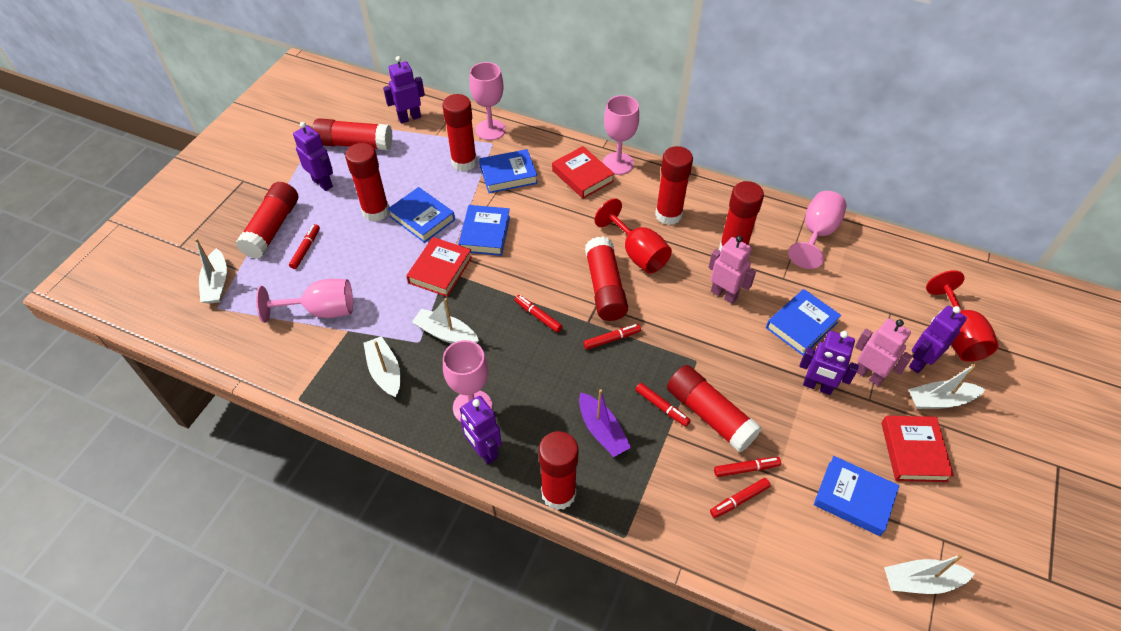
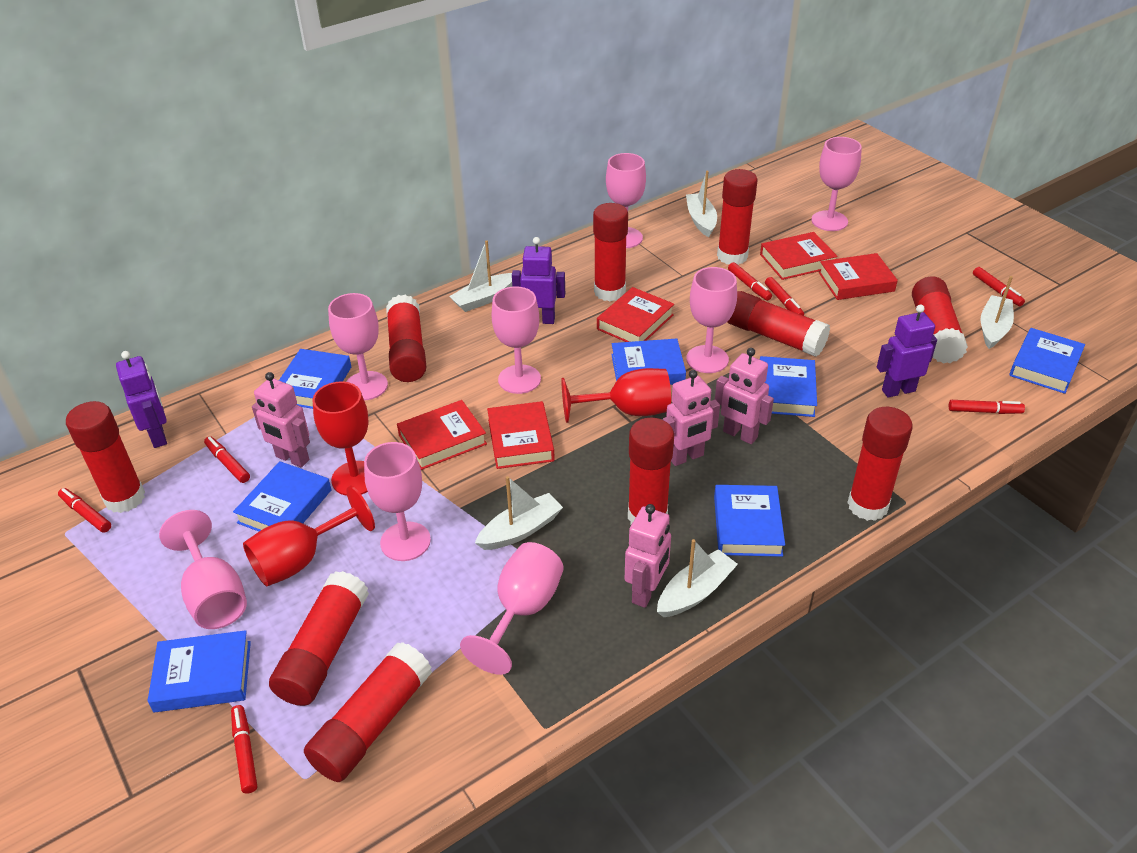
blue book: [388,187,455,243] [458,205,510,256] [479,149,538,193] [766,289,841,355] [814,456,899,536] = 5 -> [148,630,251,712] [233,461,331,532] [279,349,351,409] [611,338,686,385] [714,485,785,557] [760,356,817,417] [1009,328,1085,394] = 7
pink goblet: [256,279,353,323] [443,340,492,422] [469,62,506,140] [603,95,639,175] [788,191,846,269] = 5 -> [159,510,247,629] [328,293,388,400] [364,442,431,561] [460,542,564,675] [492,286,541,394] [606,153,646,248] [686,267,737,373] [811,137,862,231] = 8
pink robot: [708,236,756,304] [855,319,913,386] = 2 -> [252,372,310,468] [625,504,671,608] [663,370,720,466] [715,348,774,444] = 4
purple boat: [579,389,631,457] = 1 -> none = 0
purple robot: [293,122,333,191] [383,56,425,124] [460,396,502,464] [799,331,859,395] [909,306,967,373] = 5 -> [116,351,167,448] [512,237,565,324] [877,305,937,398] = 3
red book: [406,237,472,297] [552,146,615,199] [881,416,954,482] = 3 -> [397,400,487,470] [487,401,555,469] [597,287,674,342] [760,232,838,280] [818,253,898,300] = 5
red glue stick: [236,182,298,259] [312,118,393,150] [345,143,390,222] [442,94,477,171] [539,431,579,510] [585,236,628,321] [655,146,693,225] [667,365,762,453] [719,181,764,251] = 9 -> [66,401,145,513] [269,571,369,706] [304,642,432,782] [386,295,427,382] [593,203,628,301] [628,418,674,525] [717,169,758,265] [727,291,830,357] [847,407,913,521] [912,277,968,364] = 10
red goblet: [594,198,672,274] [926,270,999,362] = 2 -> [243,486,375,586] [313,382,368,496] [561,368,671,423] = 3
red marker: [289,224,320,269] [515,295,563,333] [583,324,641,350] [635,383,691,427] [710,478,771,518] [714,457,781,477] = 6 -> [58,488,111,533] [204,436,250,483] [231,705,257,794] [728,262,772,301] [765,277,804,316] [948,400,1025,414] [973,267,1025,306] = 7

